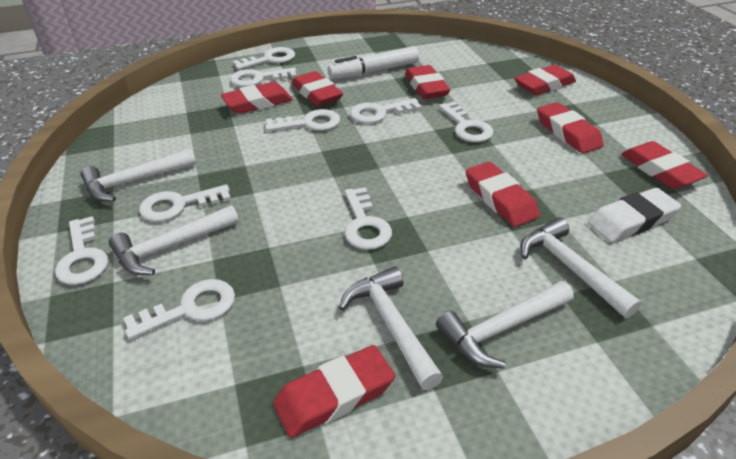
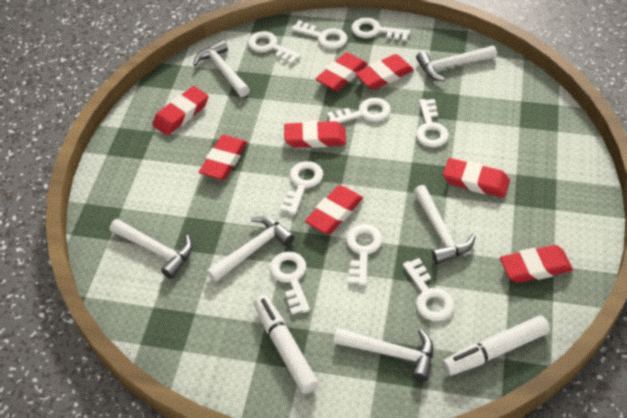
white eraser: [588,188,681,242] = 1 -> none = 0
white hammer: [81,148,196,202] [109,205,239,275] [339,266,443,390] [436,281,574,368] [520,217,642,318] = 5 -> [110,219,193,279] [193,40,250,97] [206,216,294,283] [333,328,433,382] [413,185,476,264] [416,45,497,81] = 6
white marker: [328,46,419,80] = 1 -> [254,295,319,394] [443,315,550,376] = 2

